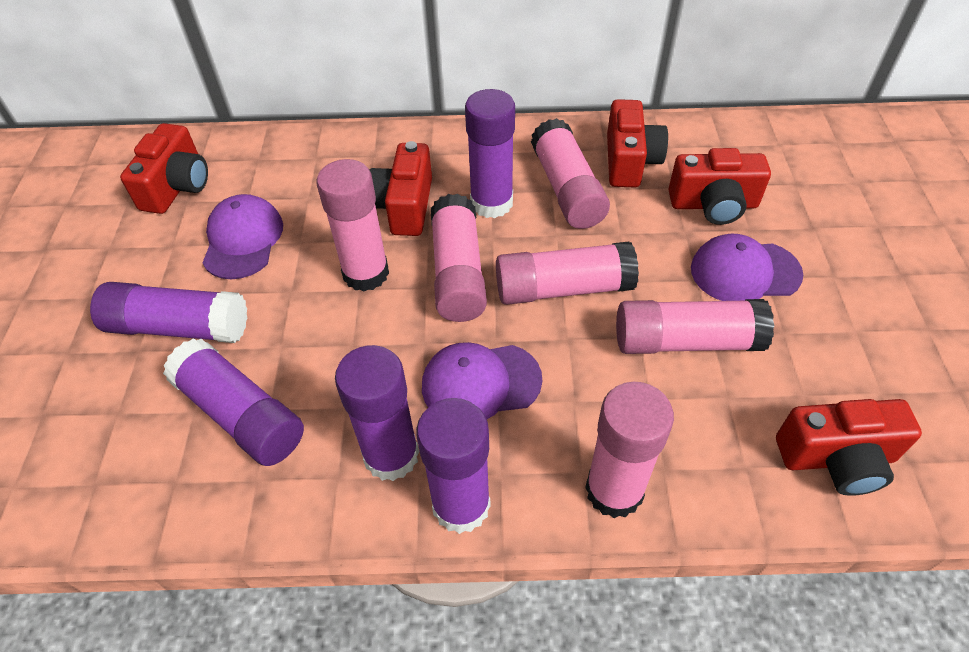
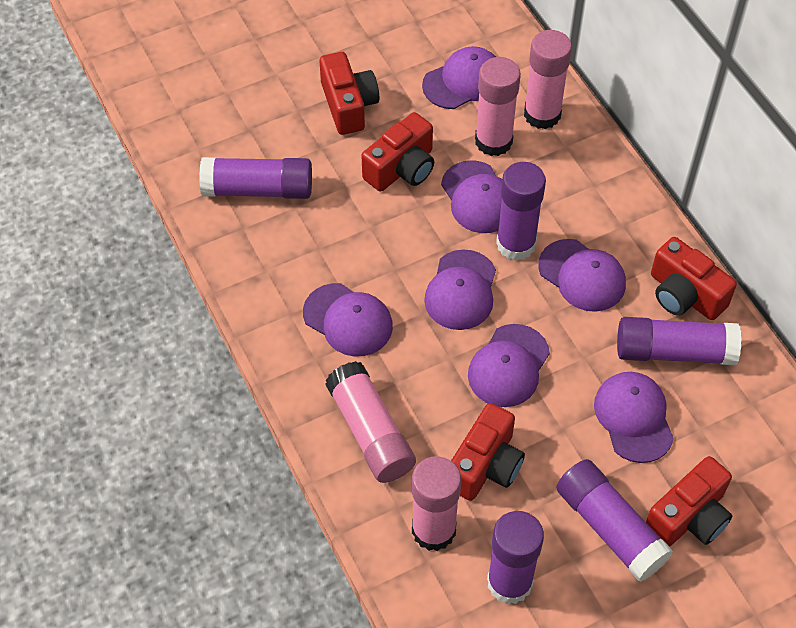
pink glue stick: [317,159,389,291] [431,194,487,322] [496,242,639,305] [531,118,610,229] [585,382,674,518] [616,299,774,354] = 6 -> [325,361,416,483] [412,456,461,551] [475,57,521,156] [524,30,572,129] = 4
purple cap: [203,194,283,279] [422,342,542,419] [691,234,803,301] = 3 -> [303,283,393,357] [422,46,496,109] [424,250,496,330] [441,160,502,233] [468,324,550,407] [538,239,626,312] [594,372,674,463] = 7

